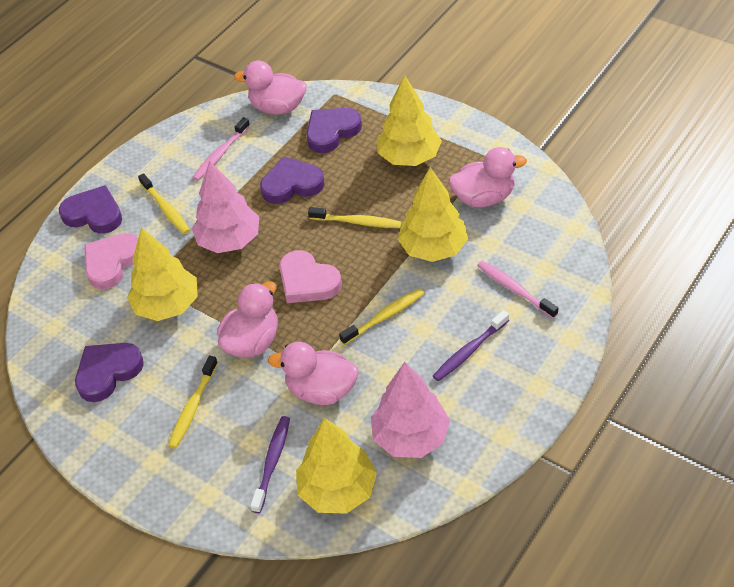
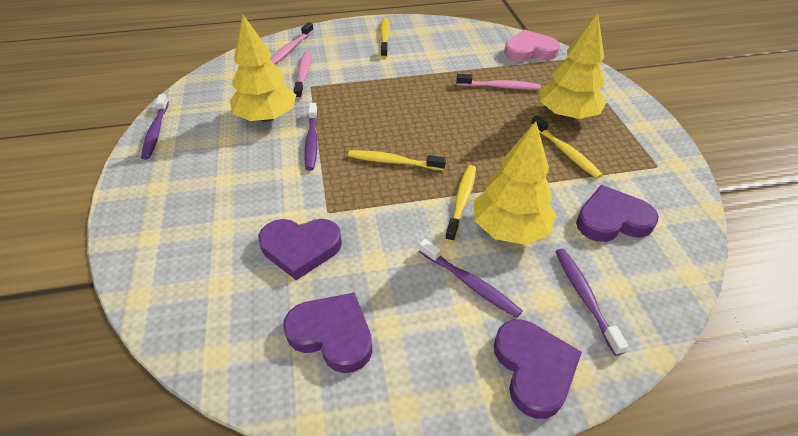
pink duck: [217,281,278,358] [234,60,307,114] [268,342,359,405] [449,147,527,207] = 4 -> none = 0
pink heart: [84,233,138,289] [279,250,342,303] = 2 -> [504,30,560,62] = 1
pink toothbrush: [192,117,250,181] [477,261,558,318] = 2 -> [270,22,314,64] [294,51,311,99] [456,74,541,90] = 3
pink tree: [192,160,259,253] [371,362,450,458] = 2 -> none = 0
purple toothbrush: [250,416,290,513] [433,310,509,381] = 2 -> [141,94,169,159] [304,103,318,171] [419,239,523,318] [555,249,629,356] = 4
yellow tree: [127,227,198,321] [296,418,377,514] [377,74,442,166] [398,167,468,262] = 4 -> [230,15,296,122] [474,121,556,245] [540,12,607,120] = 3

